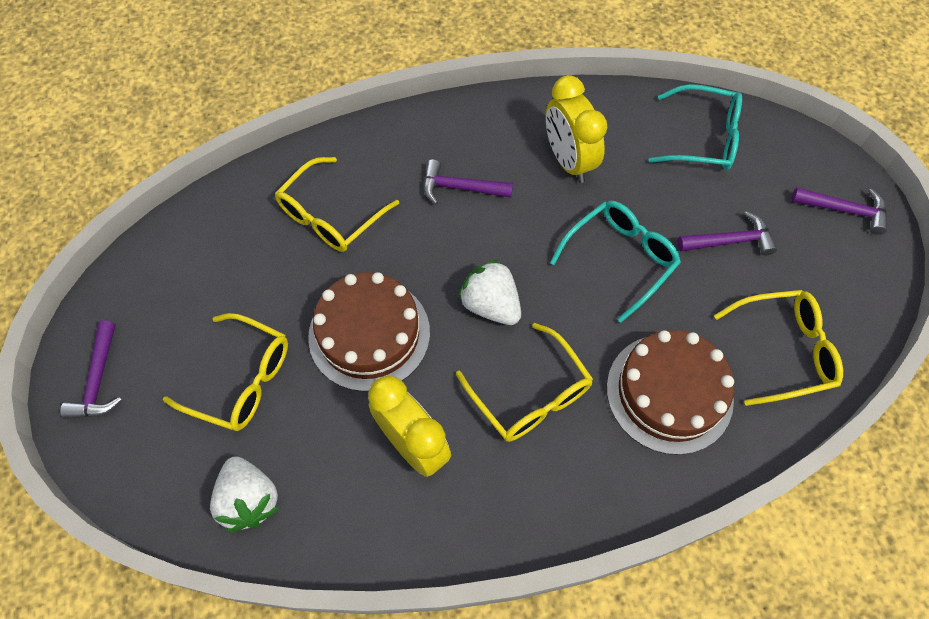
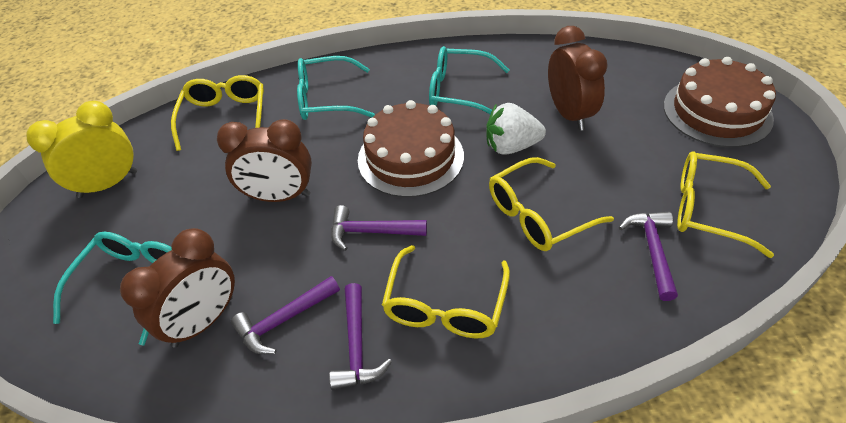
brown clock: none = 0 -> [120,228,235,347] [217,119,312,202] [548,26,608,131] = 3
turquoise glasses: [550,201,681,323] [649,84,742,170] = 2 -> [53,232,172,345] [297,56,375,120] [429,46,509,114] = 3
white strawberry: [210,456,279,532] [458,259,521,325] = 2 -> [487,103,546,155] = 1
yellow clock: [368,376,451,477] [546,75,607,183] = 2 -> [26,101,137,198] = 1

